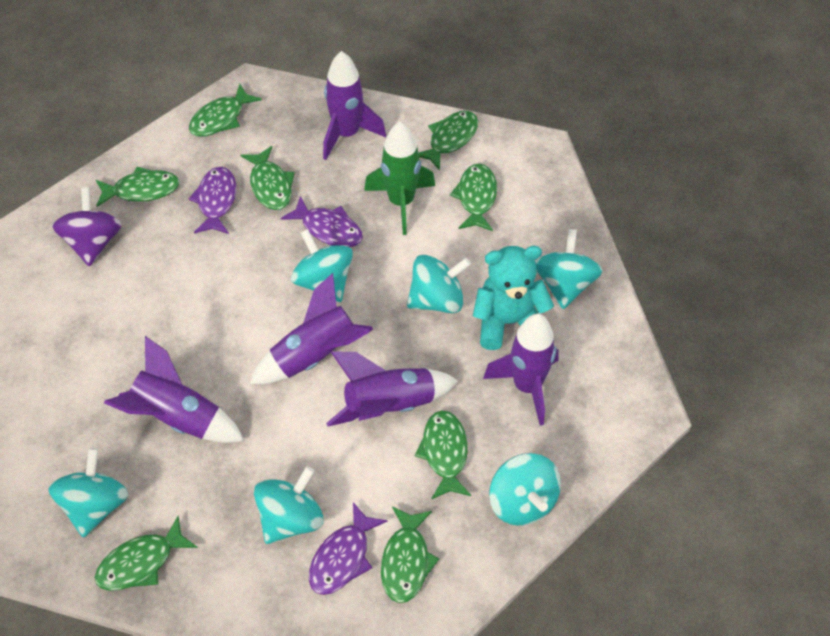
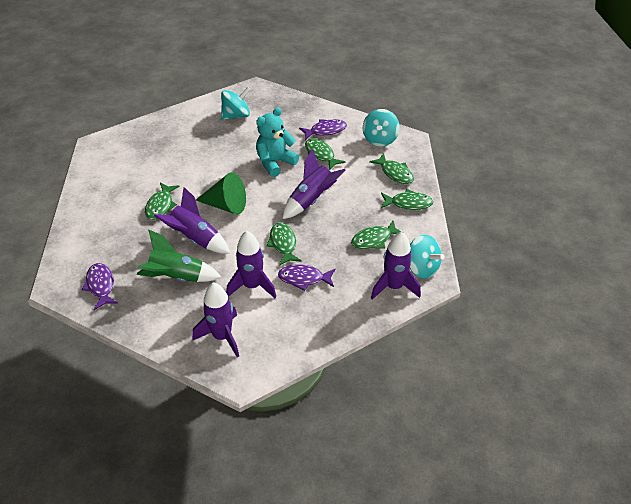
green cone: none = 0 -> [196,172,246,214] = 1
green fish: [95,516,198,591] [96,167,180,207] [189,84,262,136] [241,146,295,210] [381,506,439,603] [414,410,471,499] [419,111,478,171] [450,163,497,231] = 8 -> [145,183,180,220] [266,223,301,266] [305,138,345,170] [351,221,405,249] [369,153,414,184] [381,189,433,210] = 6
purple spinning top: [52,188,122,266] = 1 -> none = 0
turquoise spinning top: [48,448,128,538] [254,466,323,544] [291,229,353,302] [407,255,471,313] [489,453,561,526] [535,229,603,309] = 6 -> [221,87,250,120] [363,109,400,147] [410,235,444,279] = 3

